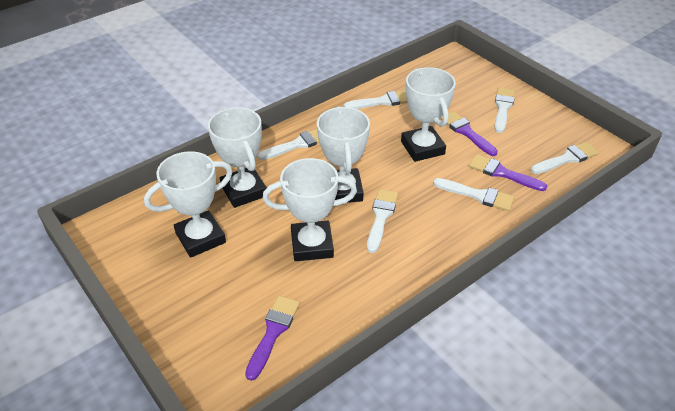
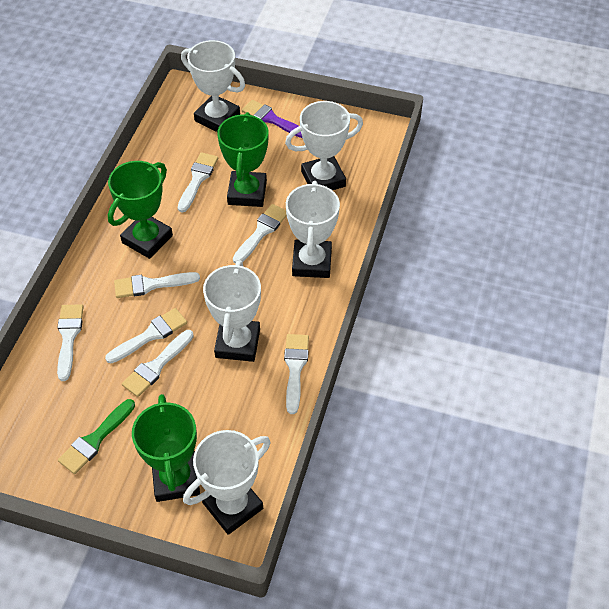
green brush: none = 0 -> [58,399,135,474] = 1
green trophy: none = 0 -> [108,161,173,259] [132,394,200,502] [217,112,268,207] = 3
purple brush: [245,295,300,381] [441,111,498,156] [469,154,547,191] = 3 -> [242,100,302,138] = 1
white brush: [258,129,320,160] [344,90,407,109] [367,189,398,253] [433,178,515,211] [495,87,515,133] [531,142,599,174] = 6 -> [57,304,84,381] [105,308,187,363] [114,272,200,298] [122,330,194,397] [178,152,218,213] [233,204,287,264] [284,334,309,414] = 7

